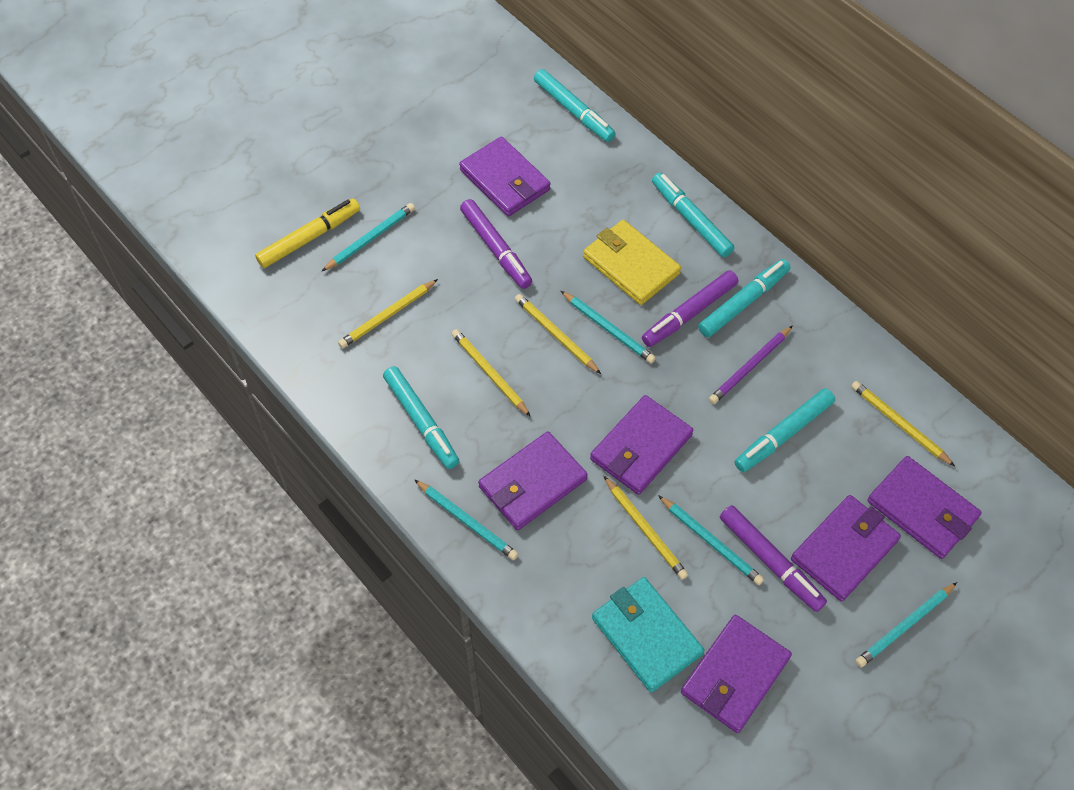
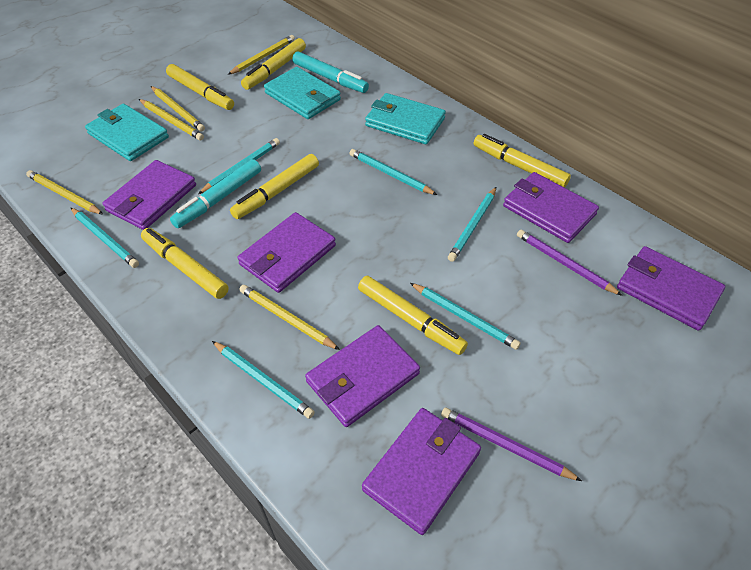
purple marker: [460,199,532,289] [642,270,739,347] [720,505,827,612] = 3 -> none = 0
purple pencil: [709,325,793,404] = 1 -> [441,407,582,481] [517,229,622,296] = 2
turquoise marker: [383,366,459,469] [534,69,616,142] [652,172,734,257] [698,259,790,337] [735,388,835,472] = 5 -> [170,159,261,228] [292,52,369,93] = 2
turquoise pencil: [322,203,415,271] [415,480,518,560] [561,291,656,363] [658,495,764,585] [855,582,957,667] = 5 -> [71,208,139,268] [198,138,280,194] [212,341,315,419] [349,149,437,195] [410,283,521,350] [448,187,496,262] = 6
turquoise wallet: [592,577,704,692] = 1 -> [85,104,169,161] [264,67,341,119] [365,93,446,144] = 3
yellow marker: [255,198,360,268] = 1 -> [141,228,229,299] [166,64,234,110] [230,154,319,219] [241,38,306,90] [358,276,468,355] [474,134,571,188] = 6
yellow wallet: [583,220,681,305] = 1 -> none = 0

